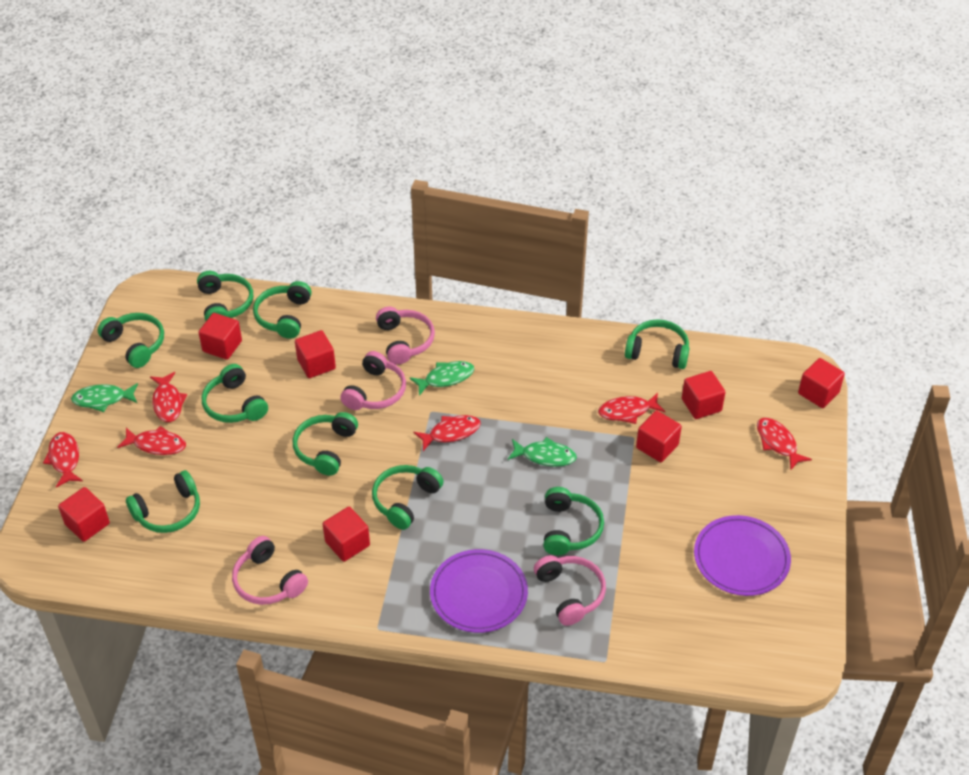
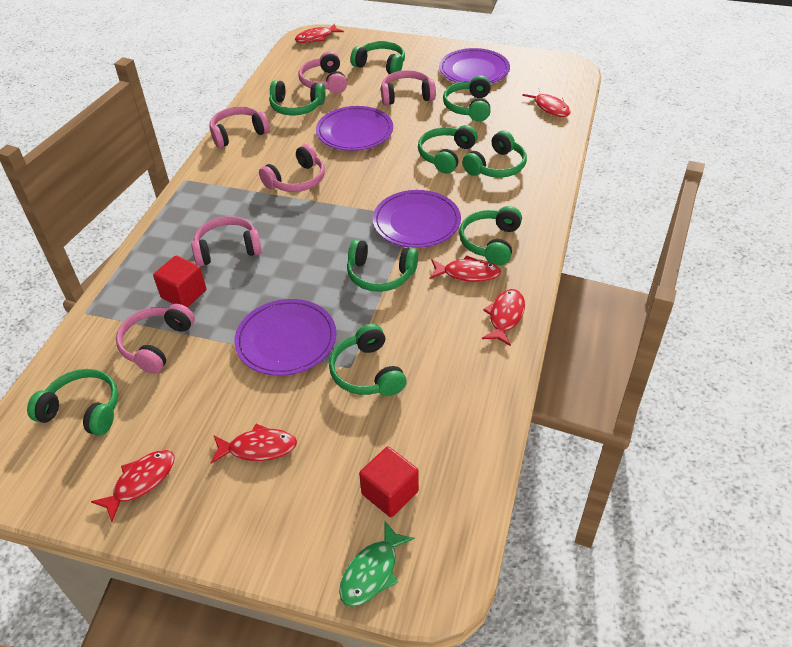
green fish: [71,383,138,412] [409,361,474,396] [508,437,577,467] = 3 -> [339,521,415,607] = 1
pink headphones: [232,536,308,605] [340,351,406,410] [376,306,435,365] [534,555,606,626] = 4 -> [116,304,195,374] [191,216,262,266] [209,107,270,148] [259,144,325,192] [298,51,347,94] [381,70,436,105] = 6
purple plate: [430,549,528,633] [694,515,791,596] = 2 -> [234,299,336,376] [316,106,393,151] [373,190,461,248] [439,48,510,84] = 4
red cube: [58,487,110,542] [198,313,242,360] [295,330,336,378] [323,507,370,562] [636,411,682,462] [682,371,726,419] [798,358,845,408] = 7 -> [153,255,207,307] [359,447,419,517] = 2

